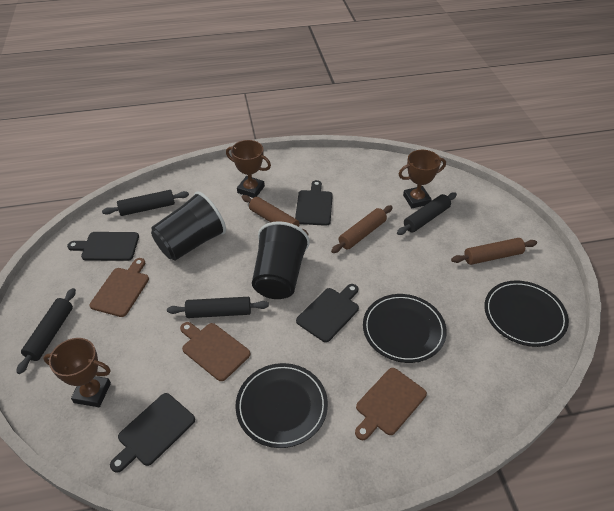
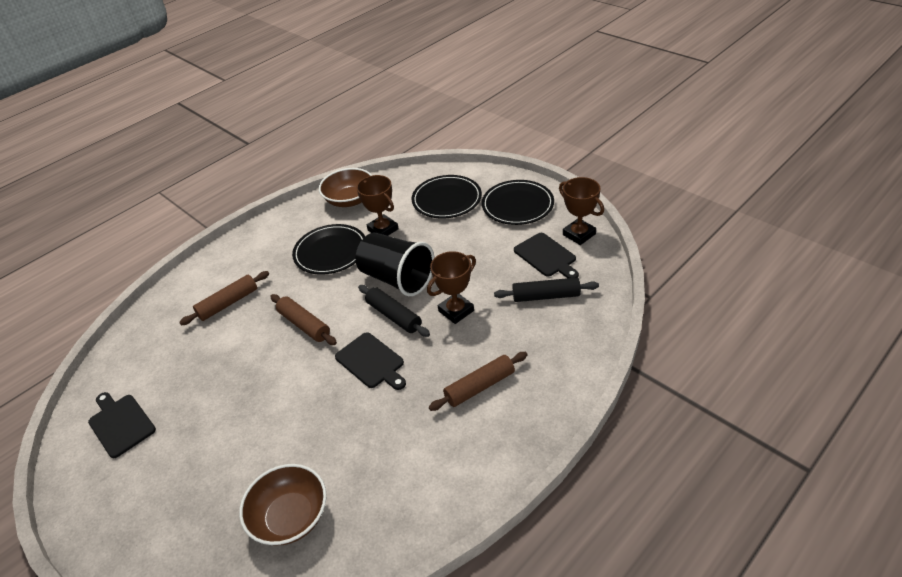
black cup: [151,191,226,261] [252,221,310,299] = 2 -> [356,233,435,296] = 1
black cutting board: [67,232,139,261] [110,393,195,473] [295,180,333,226] [296,284,359,342] = 4 -> [88,392,156,458] [335,332,406,390] [514,233,579,278] = 3
black rolling pin: [16,288,76,374] [102,190,189,216] [167,297,269,318] [397,192,457,235] = 4 -> [358,285,430,337] [494,278,599,302] = 2
brown bowl: none = 0 -> [239,464,327,545] [319,168,372,207] = 2
brown cutting board: [90,258,149,317] [180,322,250,381] [355,368,427,440] = 3 -> none = 0

